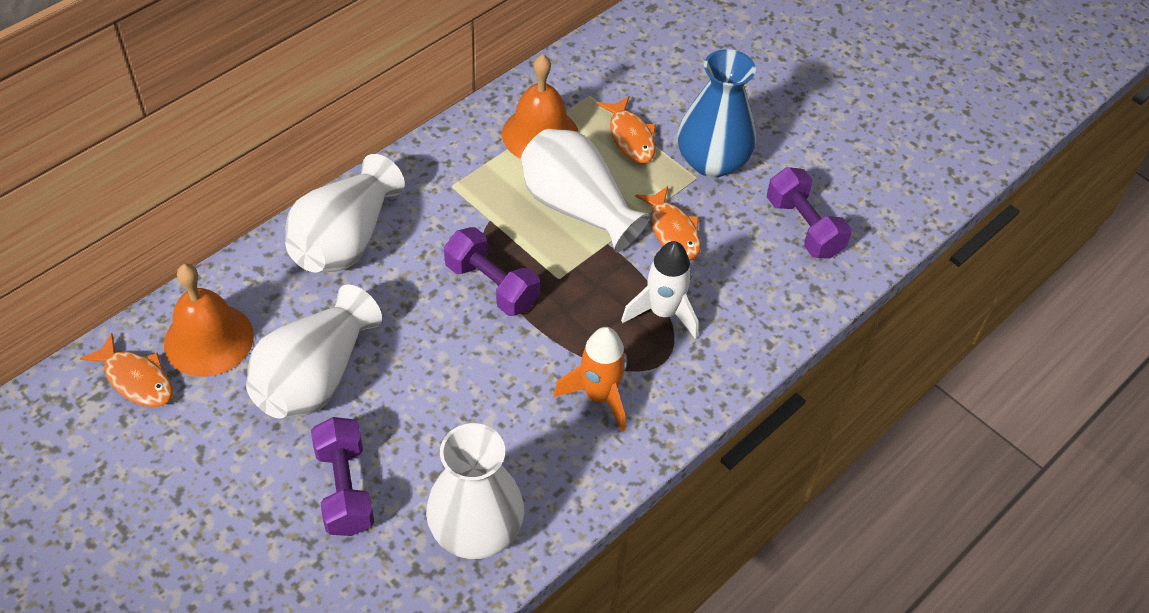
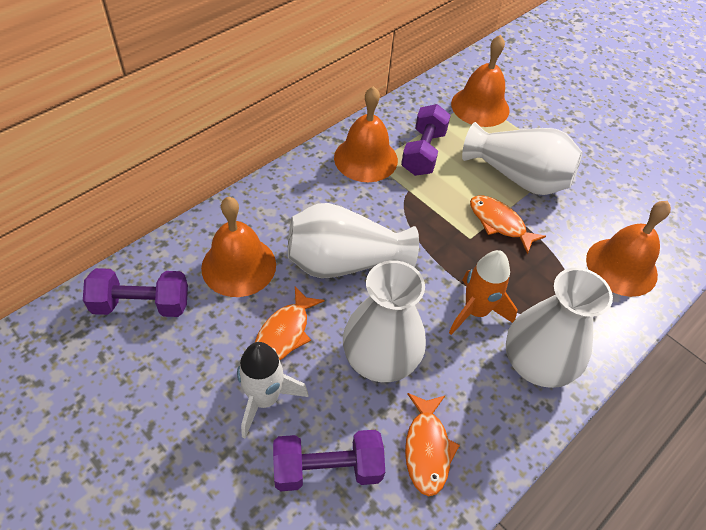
blue vase: [678,49,756,177] = 1 -> none = 0
orange bell: [164,264,254,377] [502,54,578,159] = 2 -> [201,197,276,297] [334,86,398,182] [451,35,510,127] [586,201,671,297] = 4

